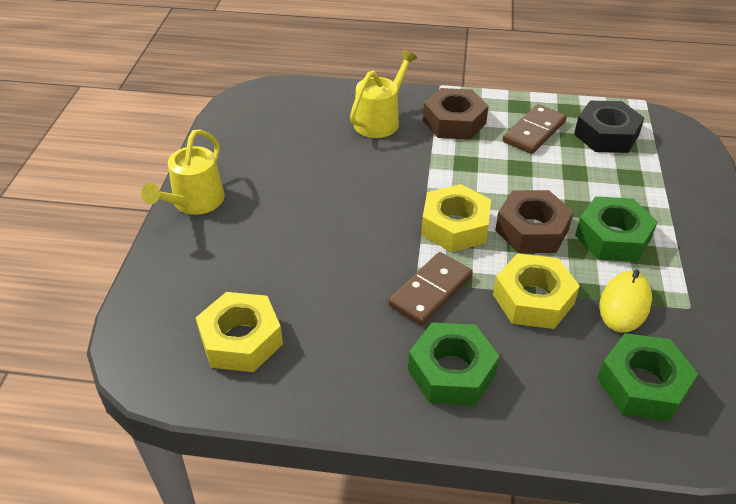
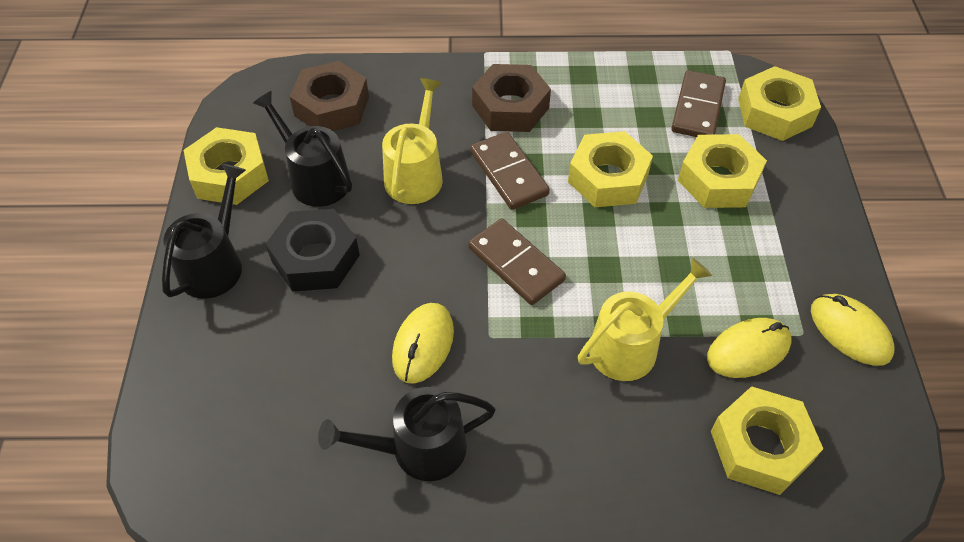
black watering can: none = 0 -> [162,164,246,299] [253,91,352,207] [318,387,496,481] = 3
brown domino: [388,252,473,326] [503,104,567,154] = 2 -> [468,219,566,305] [470,132,550,210] [671,70,726,137] = 3
green nut: [408,322,500,406] [575,196,658,262] [597,333,698,422] = 3 -> none = 0
yellow mouse: [599,270,652,333] = 1 -> [392,303,454,384] [707,318,792,378] [811,294,895,366] = 3
yellow nut: [196,292,283,372] [421,184,491,252] [493,253,580,329] = 3 -> [184,127,269,205] [568,131,653,207] [678,134,767,208] [711,386,823,495] [738,66,821,141] = 5

